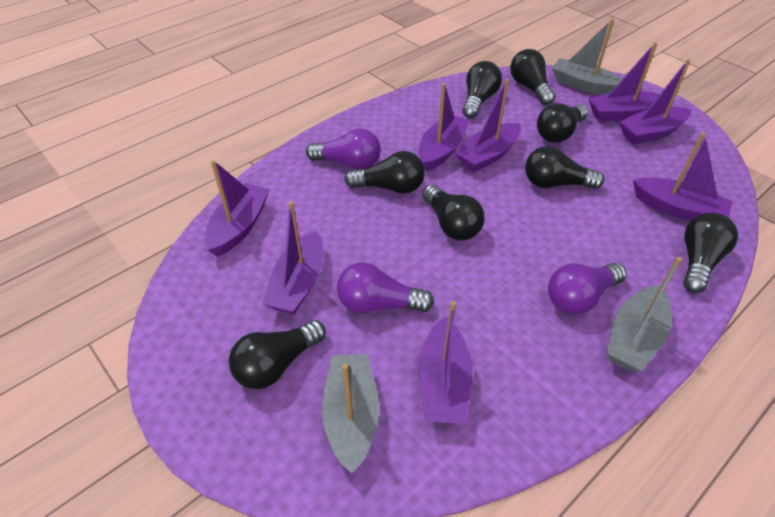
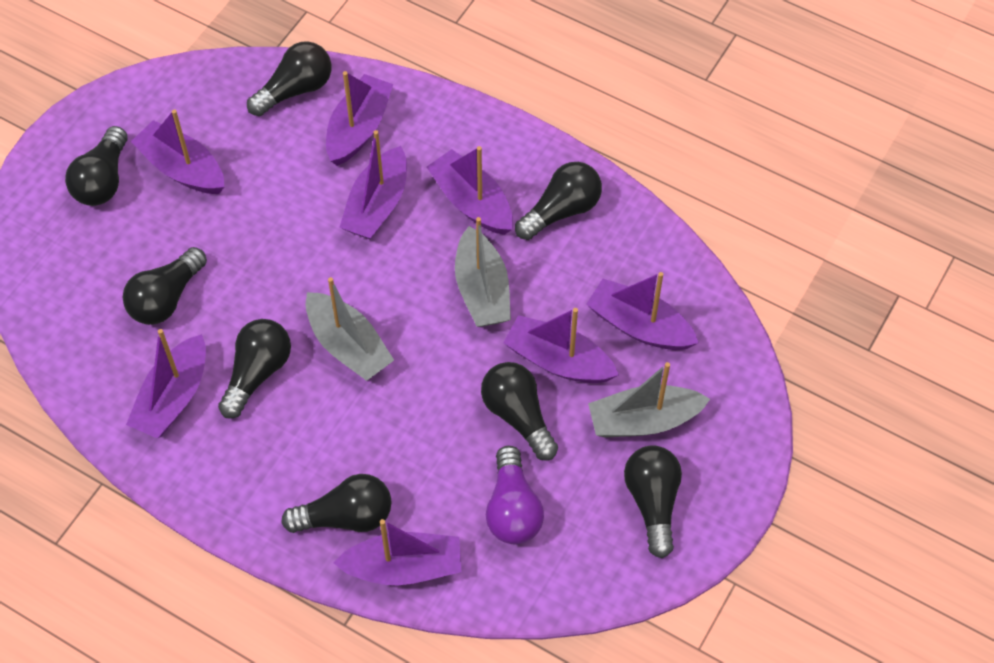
purple light bulb: [306,129,381,170] [337,262,434,313] [548,263,627,314] = 3 -> [486,446,544,544] = 1

